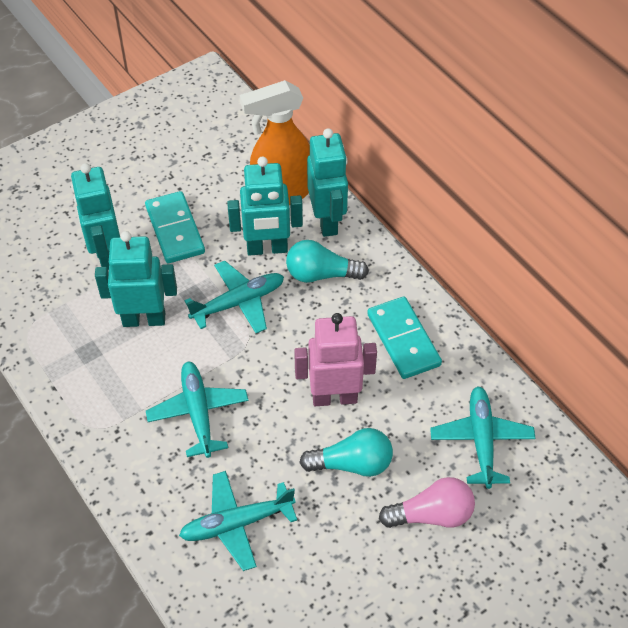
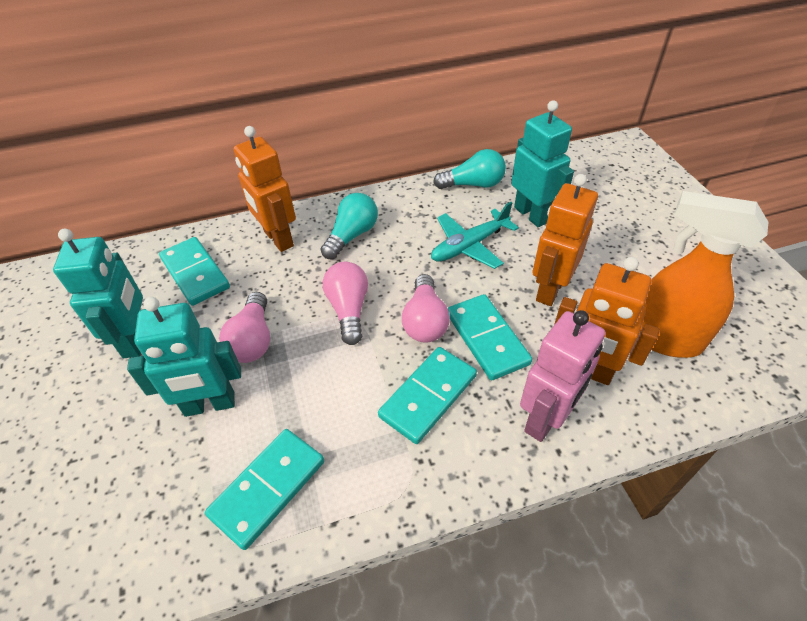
orange robot: none = 0 -> [233,126,296,252] [532,174,598,306] [554,257,660,385] = 3
pink light bulb: [379,477,475,528] = 1 -> [219,292,270,363] [323,262,368,345] [402,274,450,343] = 3
turquoise domino: [145,191,205,263] [367,297,442,379] = 2 -> [159,237,230,306] [205,429,324,550] [378,347,477,444] [448,294,532,380] = 4
turquoise plane: [146,361,249,458] [179,471,297,571] [185,261,284,333] [430,386,536,489] = 4 -> [431,202,519,269] = 1
turquoise robot: [71,163,120,270] [95,231,177,327] [227,157,303,256] [307,128,348,237] = 4 -> [53,229,143,358] [127,297,241,417] [511,100,574,227] = 3

